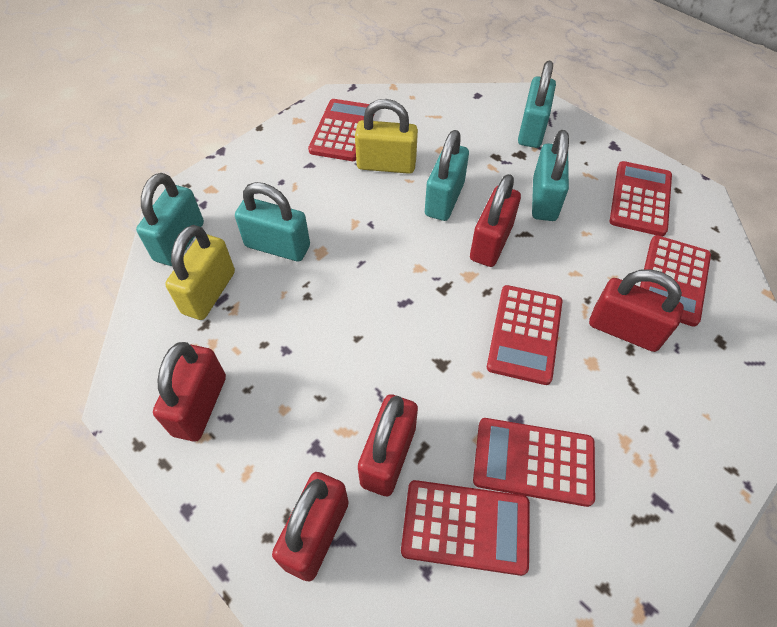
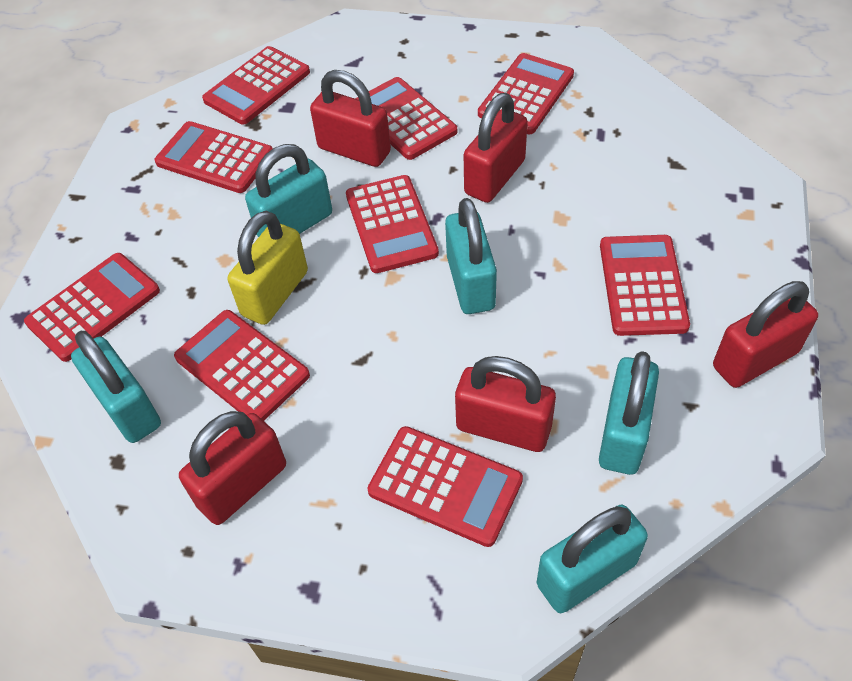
red calculator: [308,99,374,161] [401,480,530,576] [473,418,595,507] [487,285,562,385] [610,161,672,236] [640,235,711,327] = 6 -> [24,253,160,362] [155,121,273,193] [174,310,310,421] [202,46,310,125] [346,175,439,273] [355,77,457,160] [368,426,523,547] [478,53,574,134] [600,235,690,336] = 9
yellow padlock: [165,225,235,320] [355,99,418,174] = 2 -> [228,211,308,325] = 1

